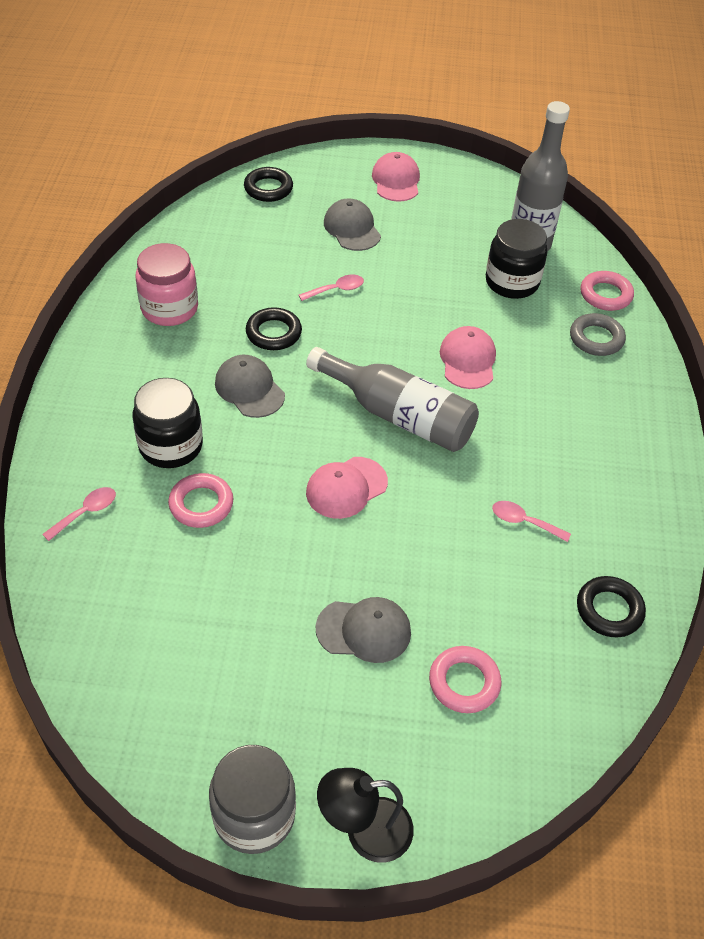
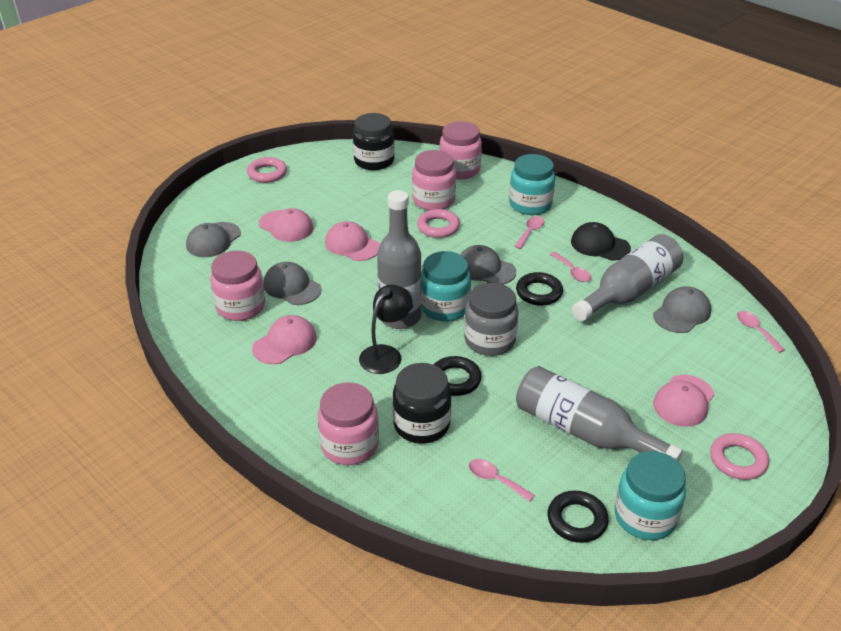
black cap: none = 0 -> [571,222,631,261] = 1
grey bottle: [306,347,479,452] [511,101,570,251] = 2 -> [377,190,422,329] [516,366,683,462] [572,234,683,321] = 3
grey cap: [215,355,285,418] [316,597,411,663] [324,199,381,251] = 3 -> [186,222,241,257] [263,262,322,305] [460,245,516,284] [653,286,711,333] = 4
grey ring: [570,313,626,356] = 1 -> none = 0
pink cap: [306,457,388,519] [372,152,420,202] [440,326,496,389] = 3 -> [252,315,317,364] [259,208,314,242] [325,221,380,261] [653,375,714,427] = 4
pink jar: [136,243,198,326] = 1 -> [210,251,265,321] [318,383,379,465] [412,150,456,210] [439,121,482,180] = 4
pink spoon: [42,487,116,541] [299,275,364,301] [492,501,571,542] = 3 -> [469,459,535,502] [514,216,544,249] [550,252,591,282] [737,311,785,353] = 4
turquoise jar: none = 0 -> [421,251,471,321] [509,154,555,215] [615,451,686,540] = 3

